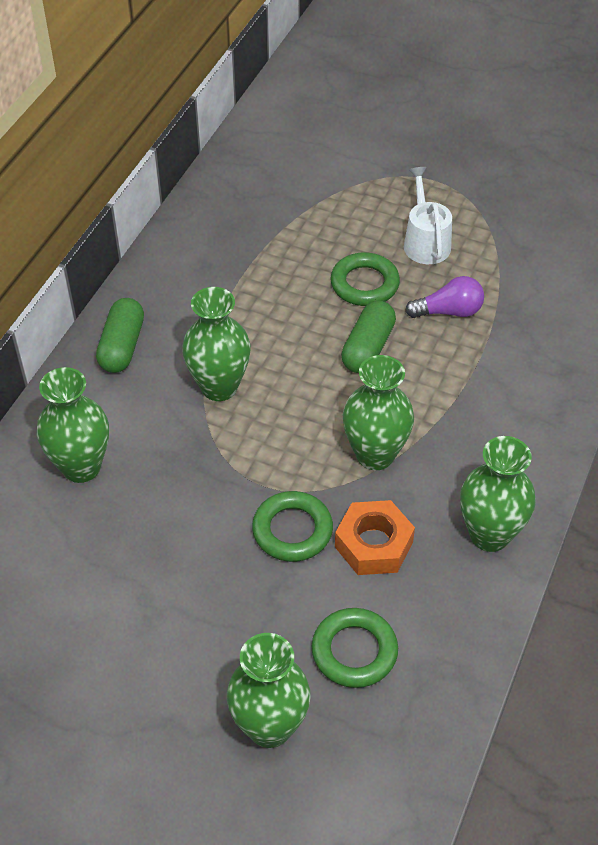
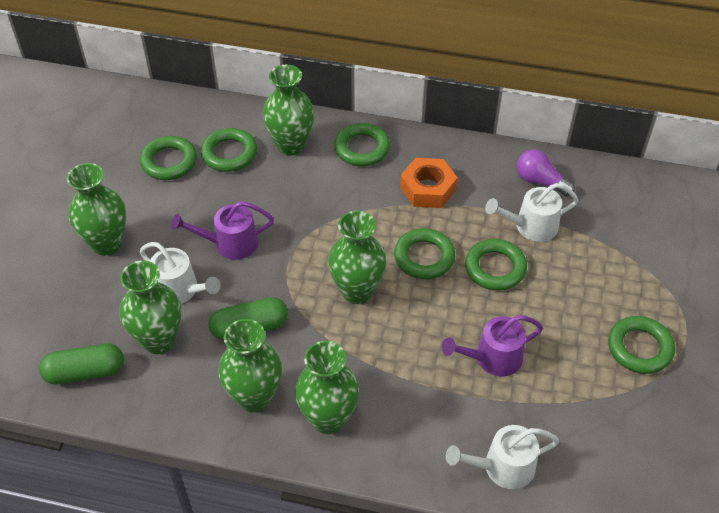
green ring: [252,491,333,562] [312,608,398,688] [331,252,400,306] = 3 -> [140,136,197,180] [201,128,257,172] [334,123,390,166] [394,228,455,279] [465,239,527,291] [608,316,675,374] = 6
green vase: [37,367,109,483] [182,287,251,401] [227,633,311,748] [343,355,414,470] [460,436,536,552] = 5 -> [67,163,126,256] [120,260,181,354] [218,319,282,413] [263,65,314,156] [295,341,359,434] [328,211,386,304] = 6
purple watering can: none = 0 -> [171,201,274,260] [442,315,543,376] = 2
white watering can: [404,167,452,264] = 1 -> [140,242,220,304] [446,425,559,489] [485,183,579,242] = 3

